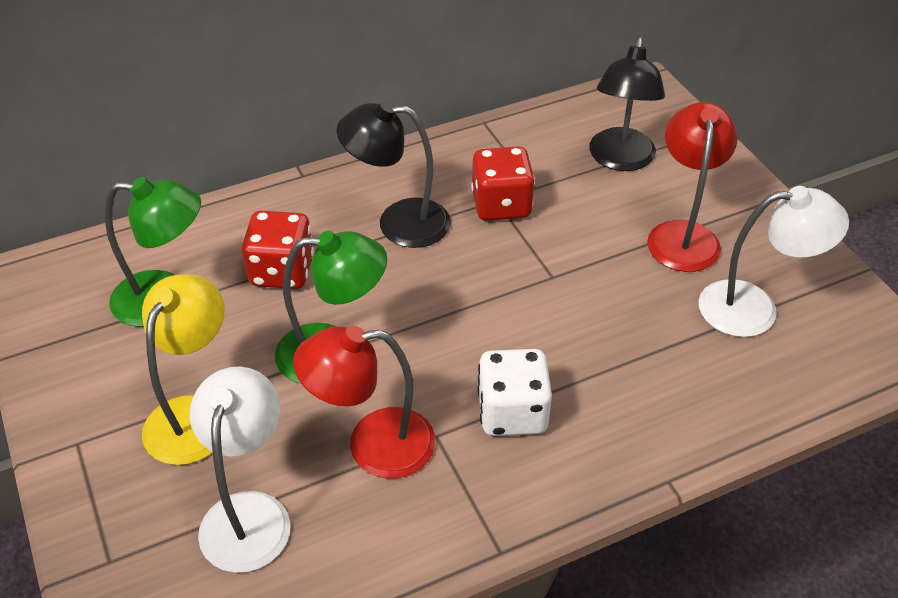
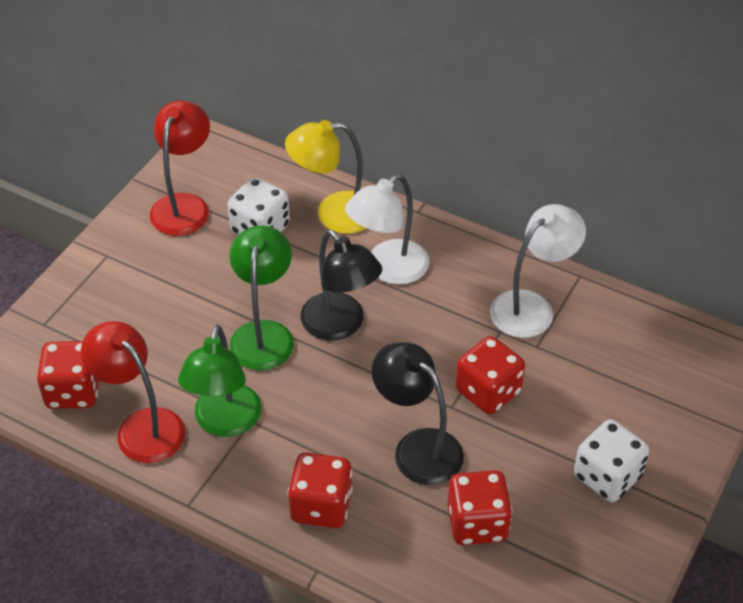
red dice: [242,211,314,289] [471,146,535,221] = 2 -> [37,341,99,409] [288,452,353,528] [448,470,512,545] [456,336,525,414] = 4
white dice: [477,349,552,436] = 1 -> [228,177,290,235] [574,419,649,502] = 2

